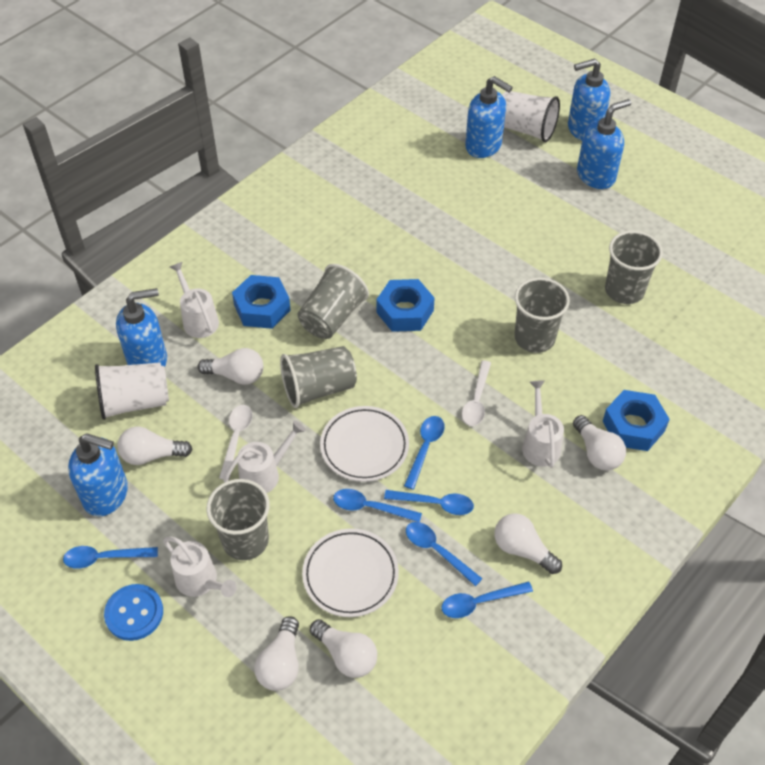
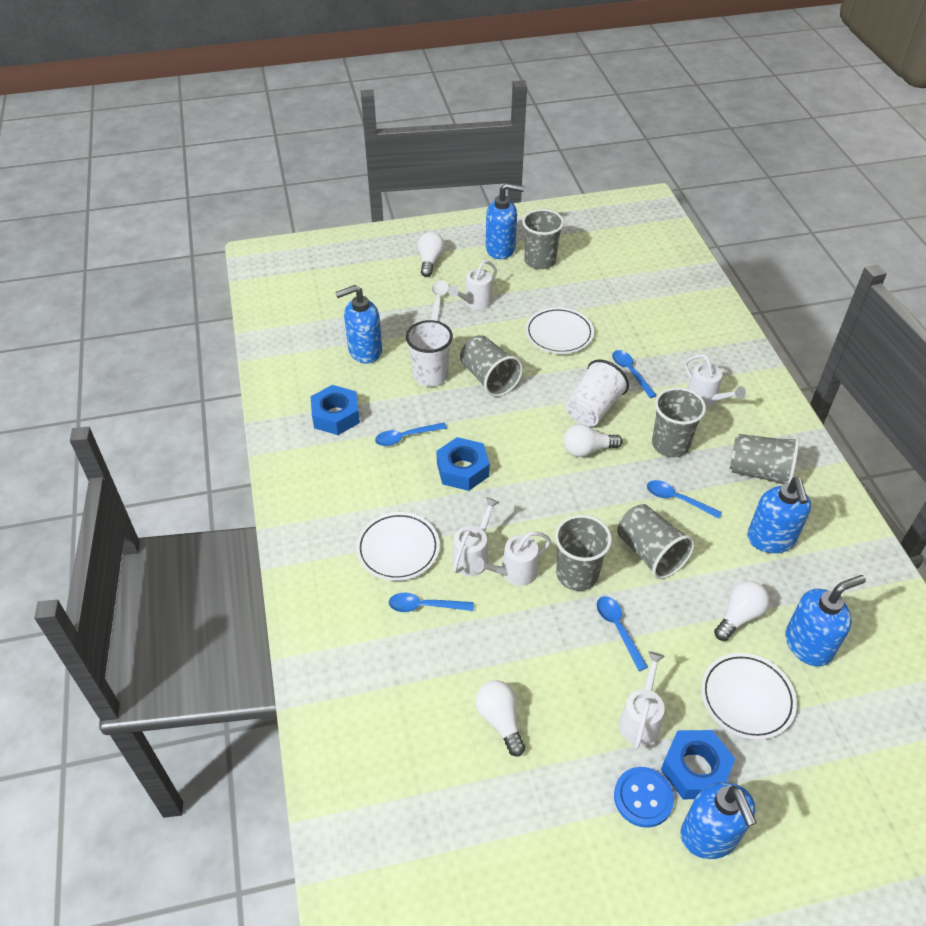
blue spoon: [63,546,158,569] [333,489,422,522] [384,490,474,515] [404,416,445,489] [406,522,483,586] [441,581,533,618] = 6 -> [375,423,447,446] [389,593,474,612] [597,596,648,671] [612,350,657,398] [647,480,722,518] = 5
grey cup: [206,479,270,560] [280,346,357,408] [298,264,369,339] [515,278,570,353] [605,231,663,304] = 5 -> [460,335,523,397] [522,209,564,269] [555,515,612,591] [617,504,695,579] [652,387,706,457] [730,434,799,484] = 6
white light bulb: [117,427,193,465] [198,348,263,385] [254,616,299,691] [310,619,377,678] [494,513,562,574] [573,415,626,471] = 6 -> [417,232,445,277] [475,680,525,756] [563,424,623,457] [714,581,769,641] = 4
white plate: [302,529,399,617] [320,406,409,482] = 2 -> [356,512,440,581] [525,307,594,354] [701,653,797,740] = 3
white spoon: [219,405,253,480] [462,360,491,426] = 2 -> [431,281,449,321] = 1
white watering can: [163,536,237,597] [170,262,219,338] [223,421,306,493] [522,380,564,468] = 4 -> [448,260,497,310] [452,497,499,576] [473,531,551,586] [619,651,665,750] [684,354,746,407] = 5

